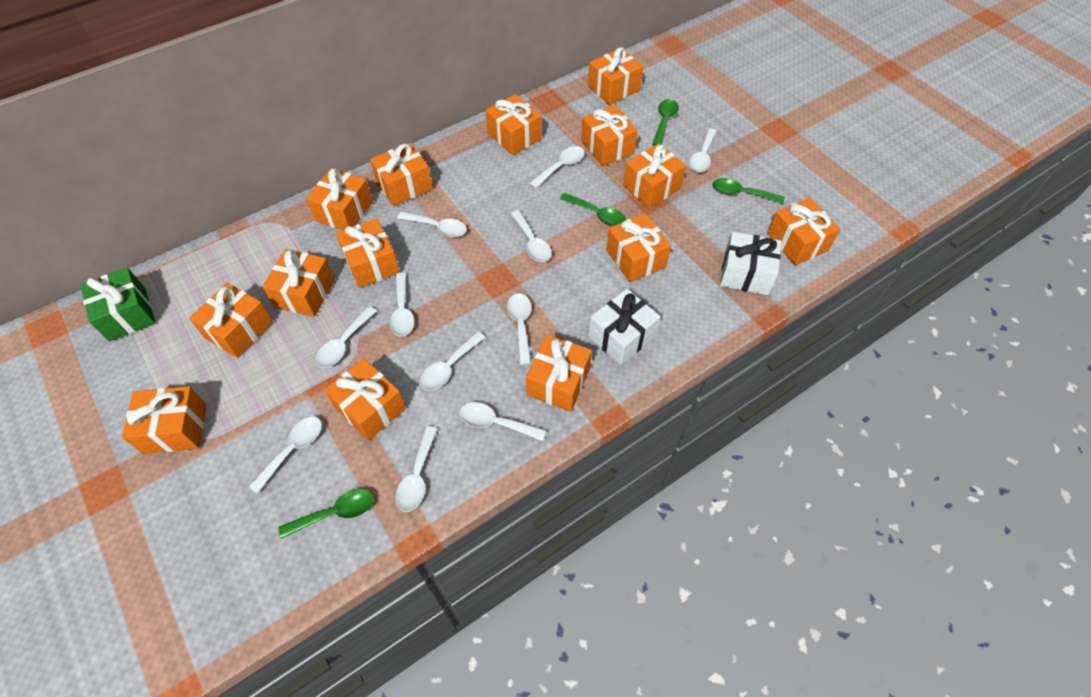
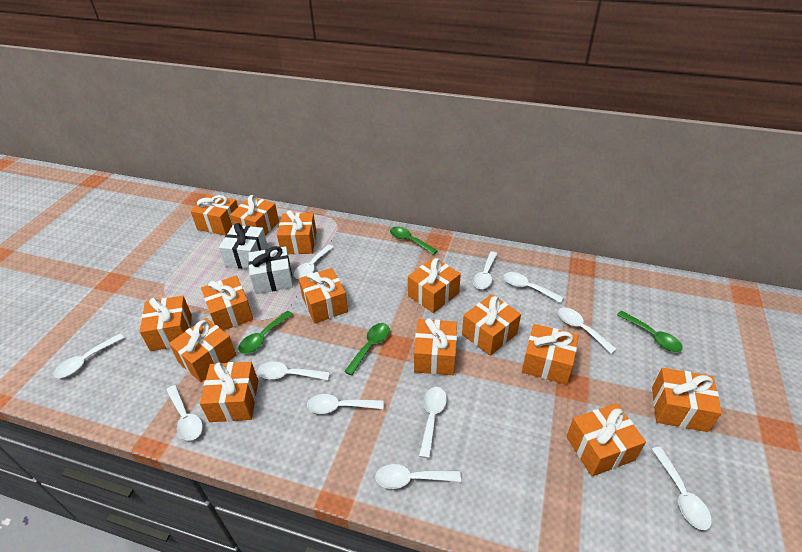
green gift: [80,268,155,341] = 1 -> none = 0

